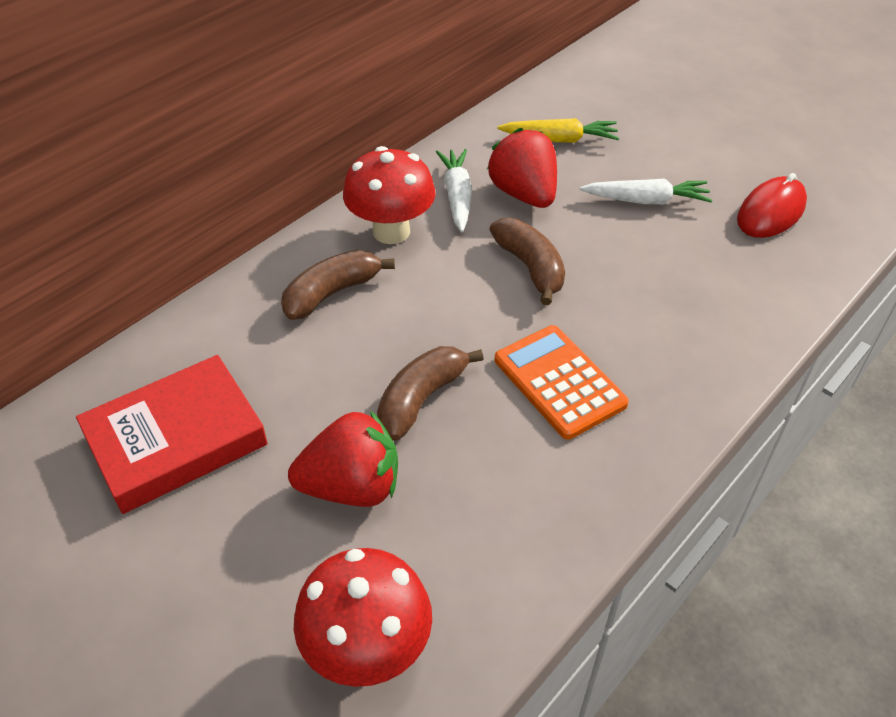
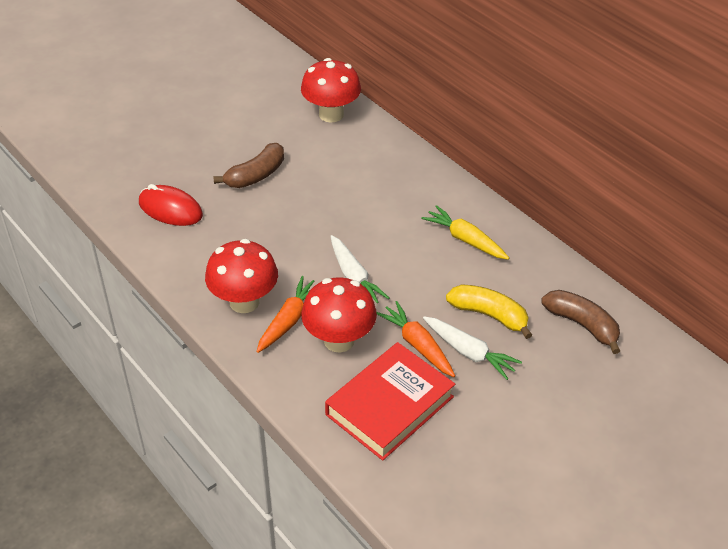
brown banana: [281,250,395,320] [377,346,484,441] [489,218,565,305] = 3 -> [213,143,284,188] [541,290,620,354] = 2
orange calculator: [495,325,629,440] = 1 -> none = 0
orange carrot: none = 0 -> [256,276,314,353] [376,301,455,377] = 2
red mushroom: [294,548,432,687] [343,146,435,244] = 2 -> [205,239,278,313] [301,58,361,123] [301,277,377,353] = 3
red strawberry: [288,411,398,507] [487,128,557,208] = 2 -> none = 0
yellow banana: none = 0 -> [446,284,532,339] = 1

